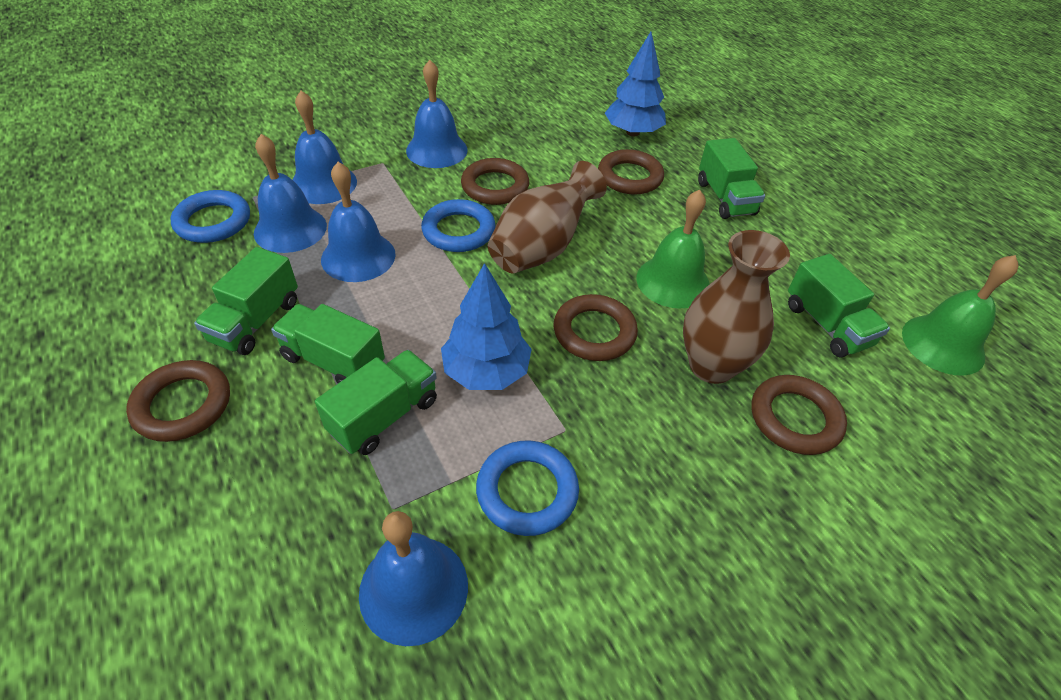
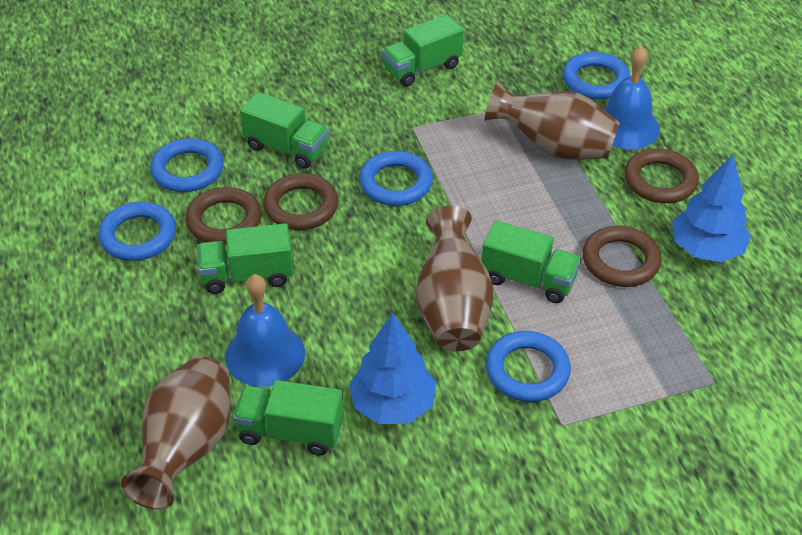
blue bell: [254,134,327,253] [292,91,357,204] [321,162,396,282] [359,511,468,646] [406,60,468,168] = 5 -> [225,274,305,387] [604,46,660,149] = 2
blue ring: [170,190,250,243] [421,199,496,252] [476,441,579,536] = 3 -> [98,202,176,261] [150,138,224,192] [359,151,433,206] [485,331,571,402] [563,52,630,99] = 5
brown ring: [126,360,230,442] [461,158,529,205] [554,294,638,361] [598,149,664,195] [752,375,847,455] = 5 -> [185,187,262,245] [263,173,338,230] [583,226,662,287] [624,148,699,203] = 4
brown vase: [488,161,607,274] [683,230,790,384] = 2 -> [121,356,231,510] [416,206,494,351] [484,81,620,160] = 3
green bell: [636,189,710,309] [902,255,1018,376] = 2 -> none = 0

